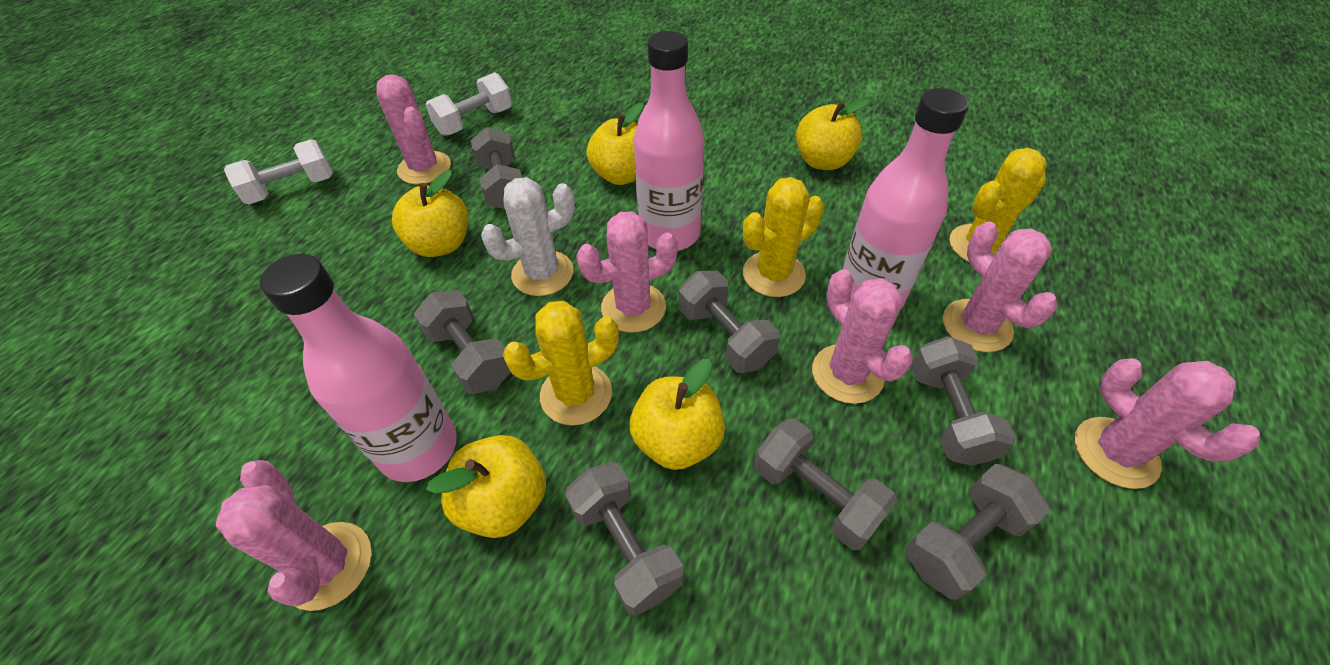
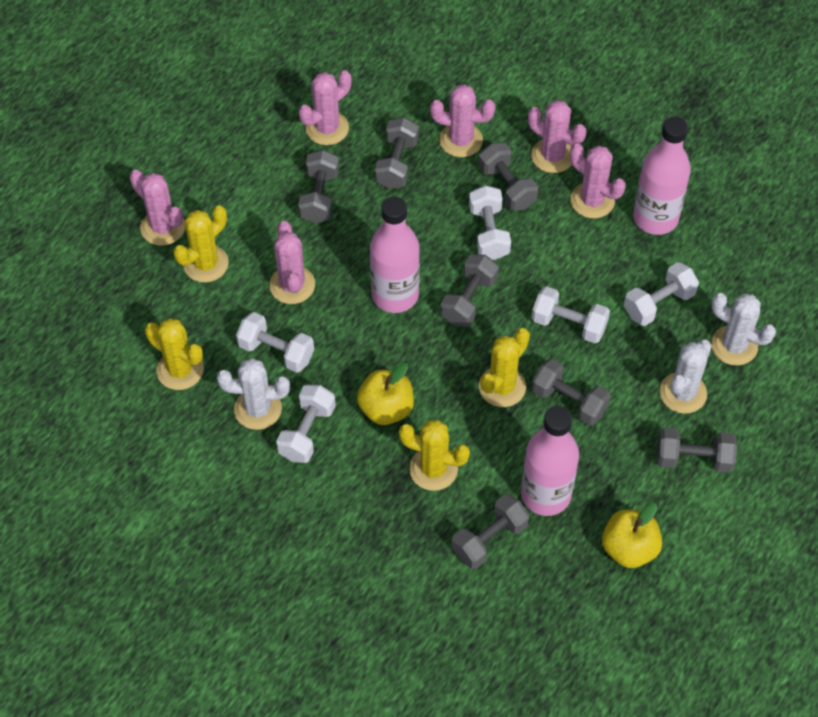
white cactus: [481,177,575,296] = 1 -> [217,358,290,430] [659,340,712,414] [711,293,776,366] = 3
white dumbbell: [224,139,333,204] [426,72,512,136] = 2 -> [236,312,314,373] [276,384,336,463] [469,185,511,260] [532,286,610,343] [624,262,699,326] = 5
yellow apple: [392,170,468,257] [426,435,546,538] [586,102,644,185] [630,359,725,470] [796,99,870,170] = 5 -> [357,363,414,425] [602,503,662,568] = 2
yellow cactus: [503,301,619,425] [743,177,824,297] [949,148,1047,263] = 3 -> [145,318,204,390] [173,205,229,283] [399,420,470,491] [479,328,530,407] = 4

